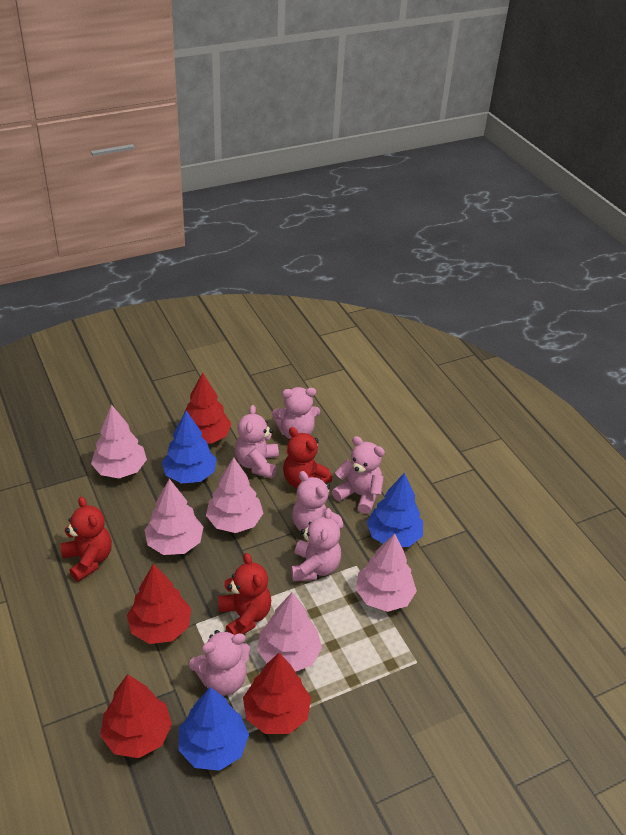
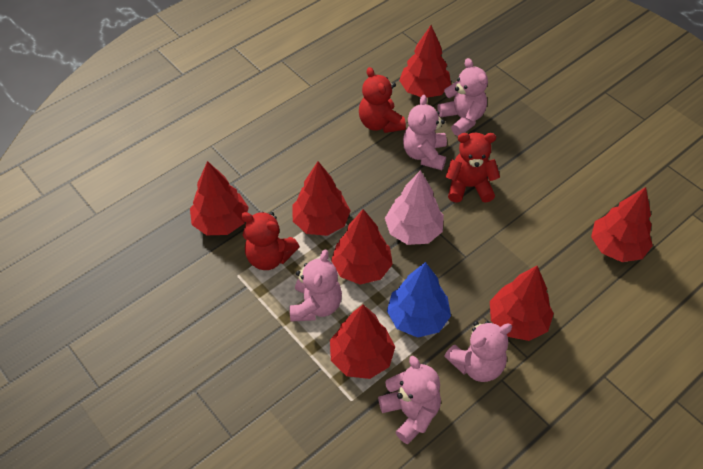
blue tree: [162,411,216,483] [179,687,249,771] [367,473,423,547] = 3 -> [387,262,451,337] = 1
pink teddy bear: [189,630,251,696] [235,405,279,479] [272,387,320,439] [291,508,341,581] [292,471,343,531] [332,436,385,514] = 6 -> [289,249,342,322] [378,356,441,444] [403,95,447,170] [438,58,488,136] [444,321,512,382] = 5
pink tree: [91,405,147,478] [145,479,203,555] [206,457,263,533] [257,592,322,672] [356,533,417,612] = 5 -> [385,170,444,245] = 1
red tree: [100,674,172,758] [127,564,191,644] [184,373,231,444] [243,653,311,734] = 4 -> [190,161,249,235] [292,161,351,236] [330,305,395,379] [331,209,393,285] [399,25,451,98] [490,266,554,341] [591,187,653,262] = 7

